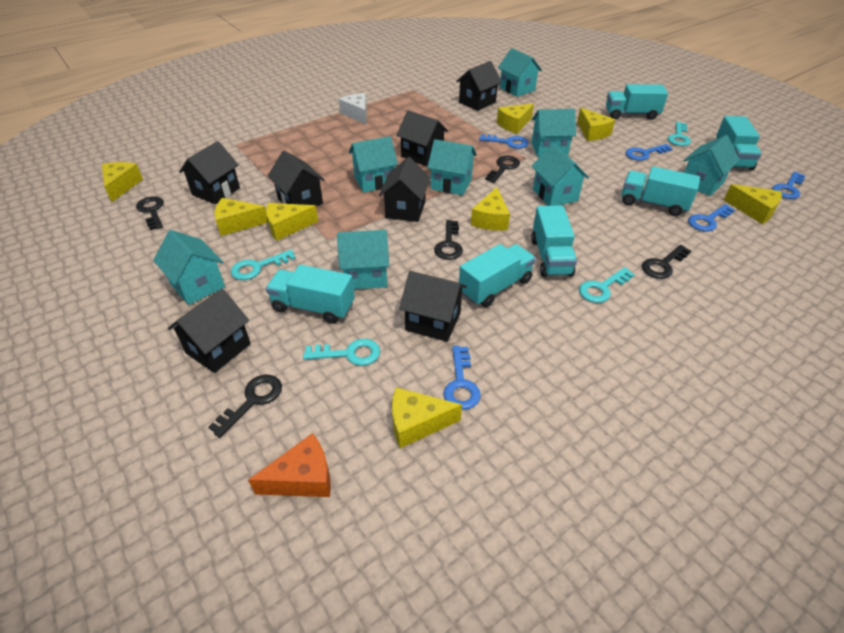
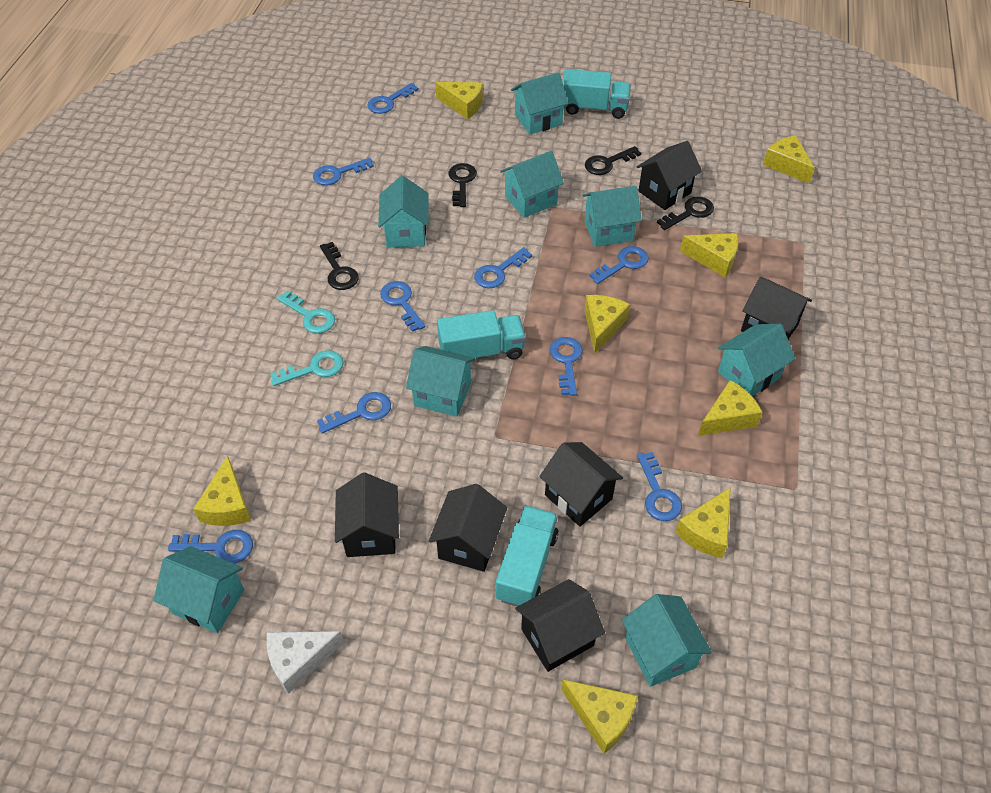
black house: [168,289,251,373] [179,141,240,204] [268,151,325,206] [379,157,430,222] [396,110,448,166] [399,271,467,342] [456,61,502,111] = 7 -> [335,472,399,557] [429,484,507,572] [515,579,605,672] [539,442,623,527] [637,141,702,210] [741,277,812,339] = 6
black key: [136,196,164,230] [209,375,282,438] [434,220,463,260] [485,156,520,183] [642,245,691,279] = 5 -> [320,242,359,290] [449,163,477,207] [585,146,641,175] [657,197,714,230] = 4
blue key: [444,346,481,410] [479,134,529,149] [626,144,673,161] [688,204,735,231] [772,172,805,199] = 5 -> [168,530,253,564] [313,158,374,186] [317,392,391,434] [367,83,419,114] [380,281,426,332] [474,247,532,288] [550,337,583,396] [589,246,649,284] [637,452,682,521] = 9
orange cheese: [248,433,331,497] = 1 -> none = 0
turquoise key: [231,250,296,280] [303,339,380,366] [579,267,635,303] [668,122,691,146] = 4 -> [270,350,343,386] [277,290,335,334] = 2
turquoise truck: [266,265,355,324] [459,244,536,307] [531,205,577,277] [606,84,668,120] [622,166,700,216] [716,116,762,170] = 6 -> [437,310,526,359] [496,506,558,606] [562,69,631,119] = 3

